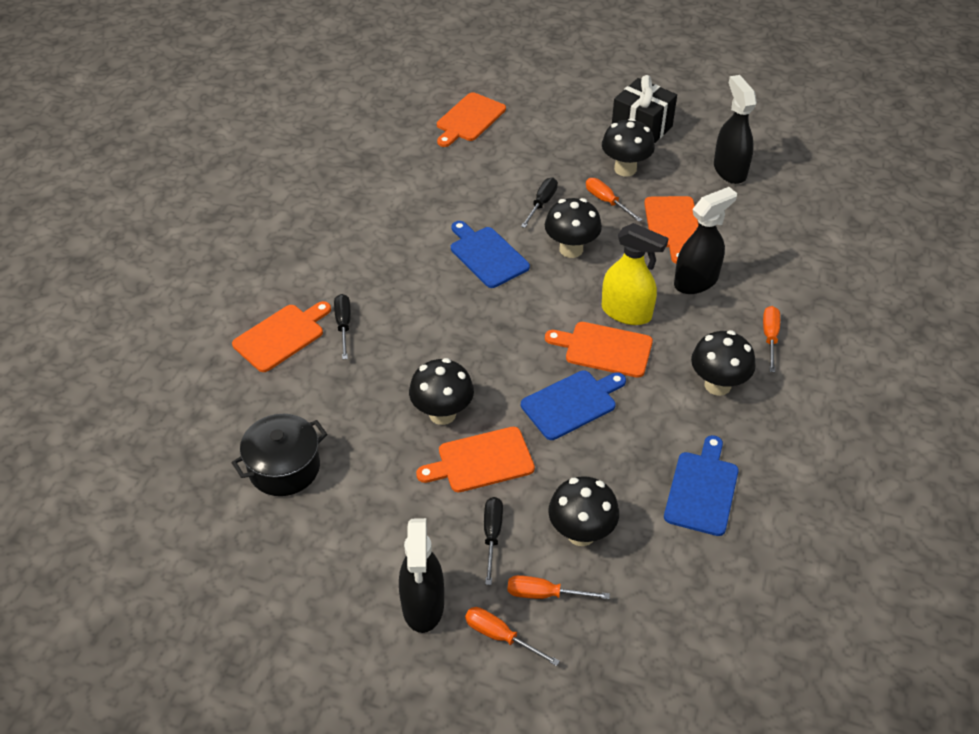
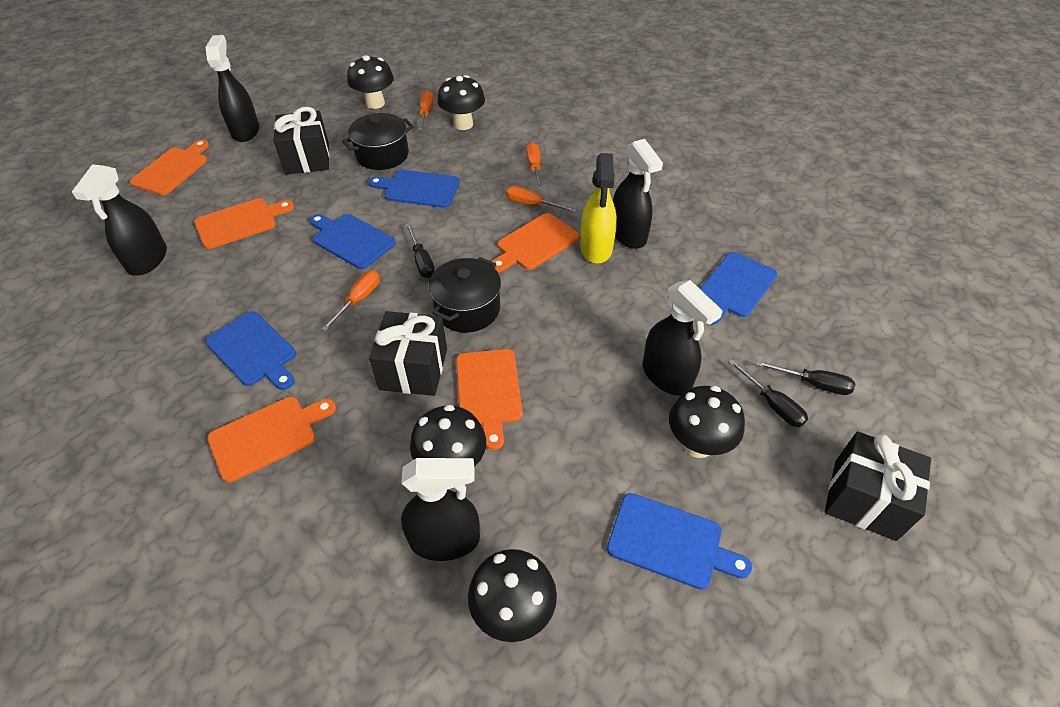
black gift: [612,75,677,143] = 1 -> [274,107,330,175] [369,311,447,396] [825,432,931,541] = 3
black pot: [232,414,327,496] = 1 -> [342,113,414,170] [428,257,501,332] = 2
black spray bottle: [399,518,444,633] [674,187,737,294] [714,75,757,184] = 3 -> [72,164,167,276] [205,35,259,142] [401,458,480,561] [613,139,663,249] [643,280,723,396] = 5
blue cutting board: [451,221,530,288] [521,370,626,440] [664,435,739,536] = 3 -> [205,311,296,390] [310,214,396,269] [369,170,460,208] [607,493,752,590] [700,252,777,324] = 5

